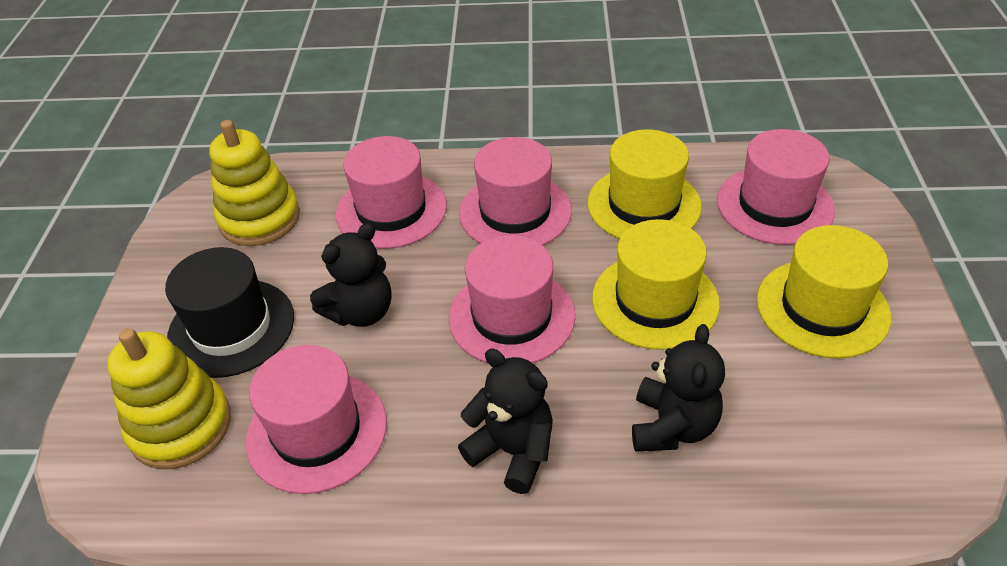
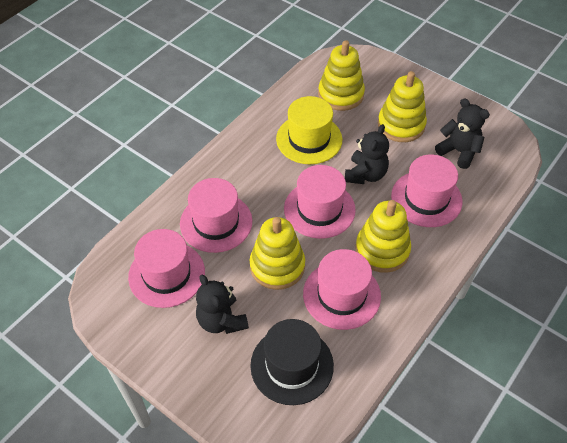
yellow hat: [588,129,702,239] [592,219,720,350] [757,225,891,358] = 3 -> [276,96,342,164] = 1
yellow stacking toy: [107,328,231,469] [209,120,300,246] = 2 -> [249,217,305,290] [318,40,365,111] [355,200,411,273] [378,71,427,142] = 4

